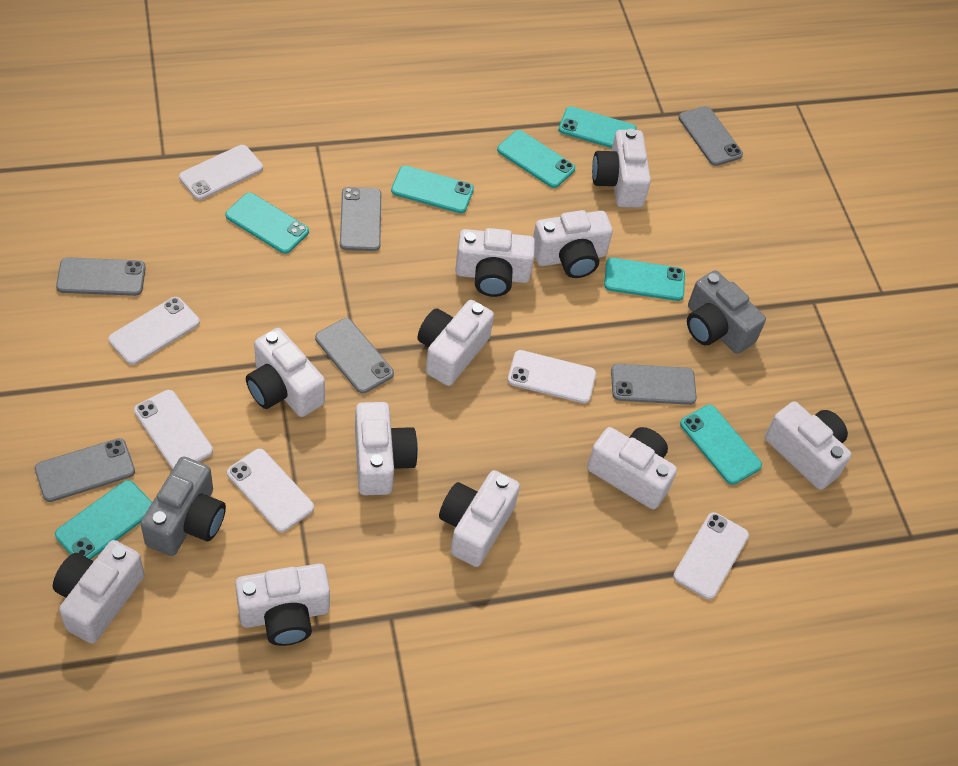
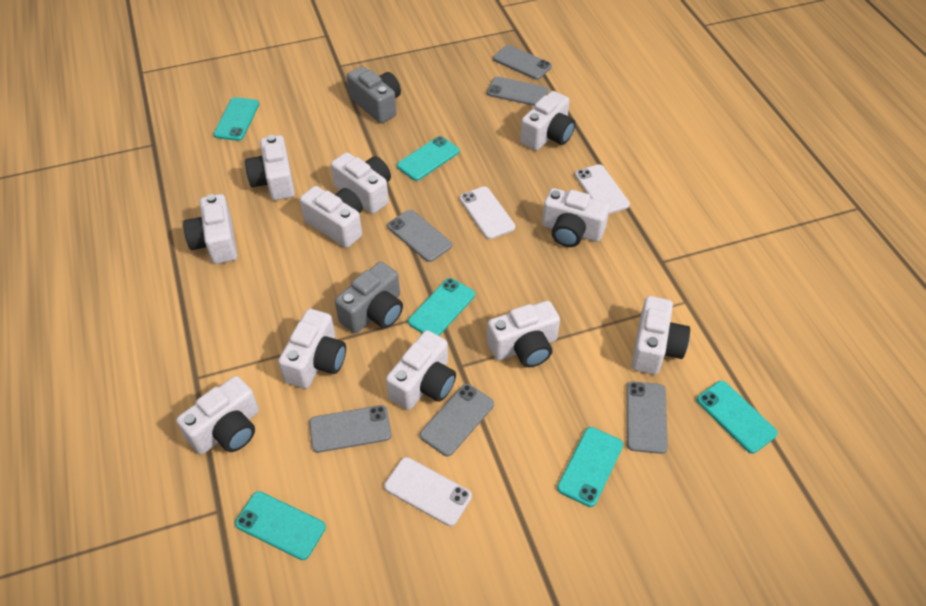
turquoise phone: [55,480,152,559] [225,193,309,254] [391,166,474,213] [497,130,575,188] [559,106,637,148] [604,258,685,301] [680,405,762,485] = 7 -> [214,97,259,141] [235,491,326,560] [397,136,459,181] [408,278,475,336] [557,427,623,507] [697,381,778,454] = 6
white phone: [108,297,200,365] [134,390,213,470] [179,145,263,200] [227,449,314,532] [508,350,596,403] [673,512,749,600] = 6 -> [384,457,472,526] [460,186,515,239] [575,164,630,214] = 3

